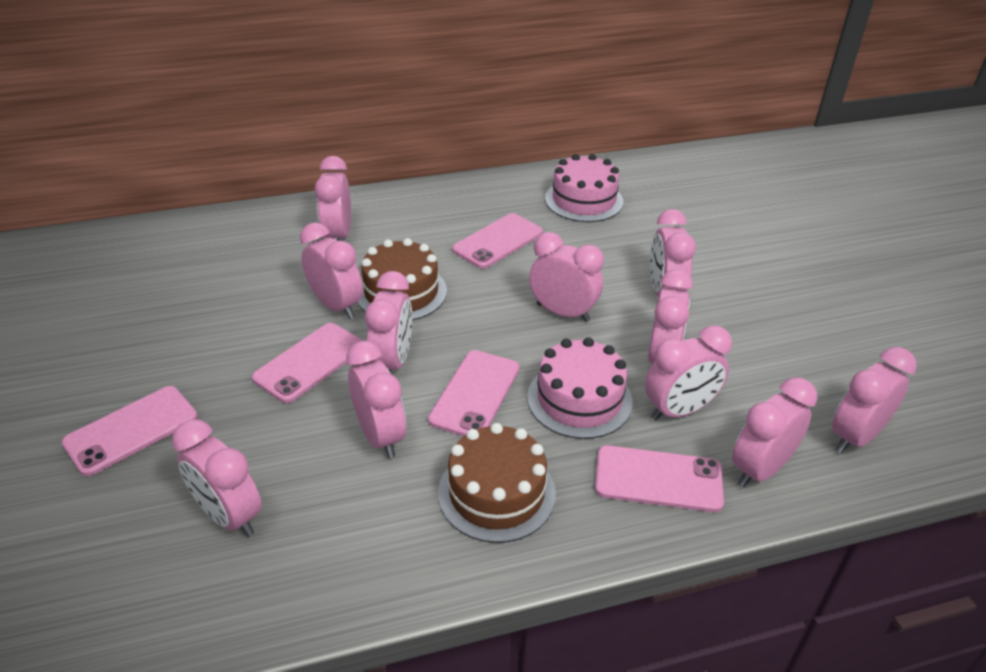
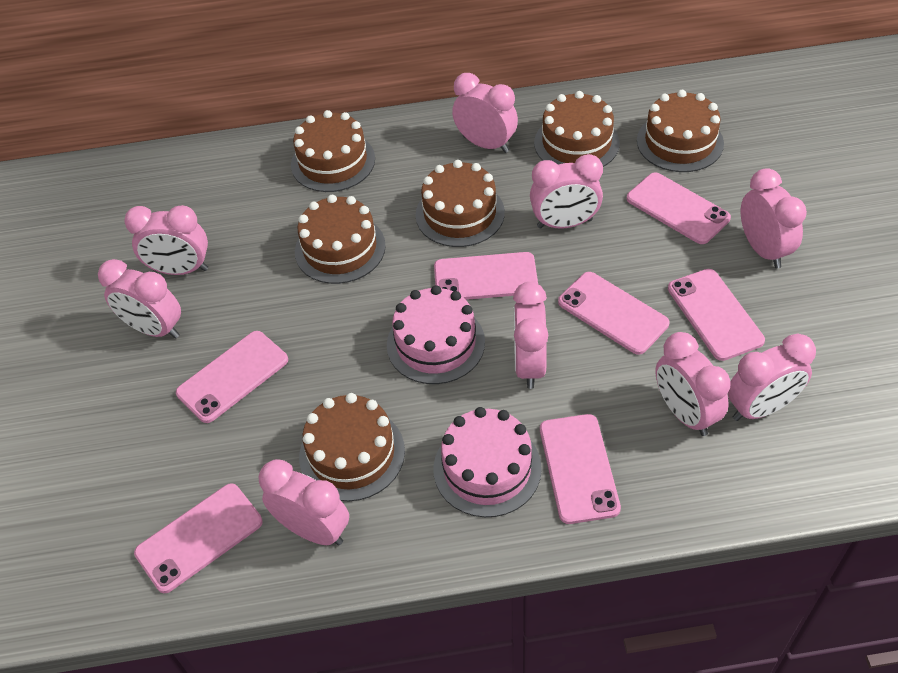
brown cake: [357,238,447,321] [438,423,556,543] = 2 -> [291,110,375,192] [295,195,386,284] [299,393,405,501] [416,160,505,247] [534,91,620,167] [637,90,724,172] = 6
pink clock: [172,419,262,537] [300,222,363,319] [315,156,351,241] [346,341,406,458] [365,271,412,373] [529,232,604,322] [645,325,732,421] [648,269,693,364] [650,209,696,297] [732,377,817,488] [832,347,917,453] = 11 -> [98,259,181,339] [124,205,208,275] [259,459,349,545] [452,73,518,153] [513,282,548,389] [530,154,603,229] [655,332,731,436] [728,333,816,421] [741,168,807,268] = 9
pink phone: [62,386,198,476] [252,323,363,403] [428,350,520,436] [452,213,543,269] [595,445,724,512] = 5 -> [134,483,263,593] [176,331,288,423] [434,252,538,300] [540,414,621,524] [558,272,670,355] [626,172,731,244] [668,269,765,361] = 7

